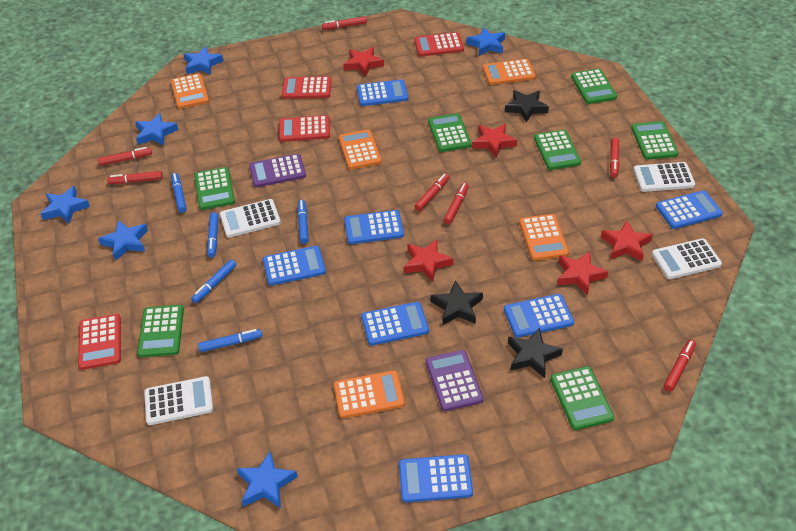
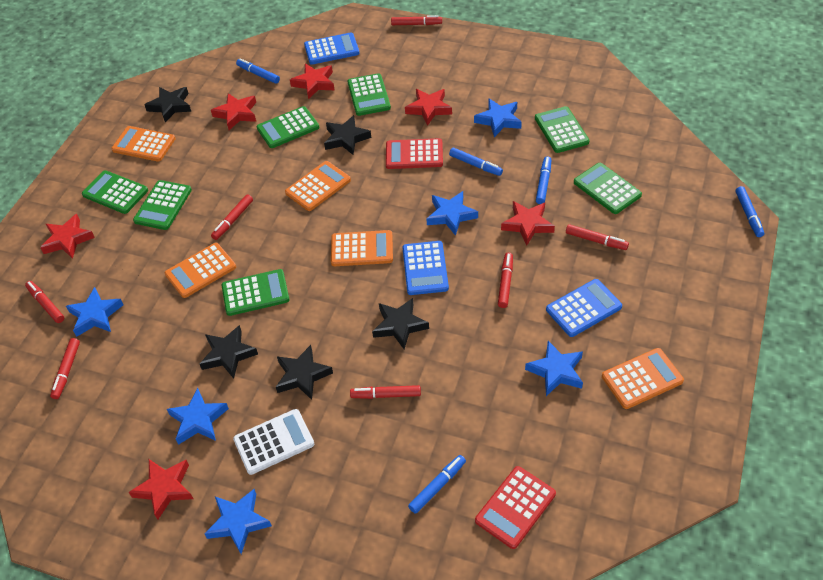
black star: [431,280,483,325] [505,90,549,122] [508,328,563,378] = 3 -> [145,87,191,123] [200,325,258,379] [276,345,333,400] [324,115,371,155] [372,298,429,349] = 5
blue calculator: [263,246,326,286] [344,210,404,244] [357,79,408,106] [361,302,429,346] [399,454,473,502] [504,294,574,338] [656,190,723,229] = 7 -> [304,32,360,65] [402,241,449,295] [546,279,622,337] = 3
purple calculator: [249,154,306,187] [426,350,483,411] = 2 -> none = 0
red calculator: [78,314,121,370] [279,115,330,142] [282,76,332,99] [414,32,464,56] = 4 -> [386,138,443,169] [475,466,556,549] = 2
red star: [343,47,384,77] [404,239,454,282] [472,124,517,158] [557,251,608,295] [601,221,653,261] = 5 -> [40,214,95,259] [129,459,193,519] [211,93,256,130] [290,63,335,99] [405,89,452,126] [501,201,555,246] = 6
white calculator: [144,376,213,425] [220,199,281,238] [633,162,695,192] [652,238,722,279] = 4 -> [233,409,314,475] = 1

